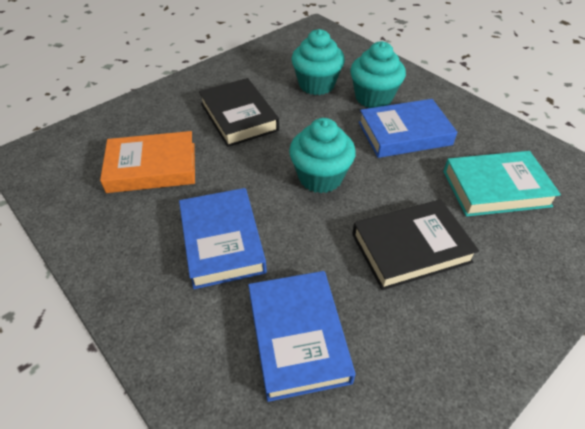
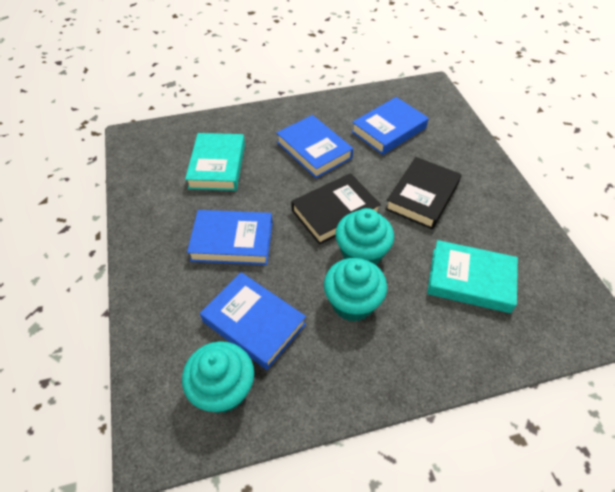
blue book: [179,188,267,289] [248,271,355,402] [359,99,457,158] = 3 -> [187,210,273,265] [200,272,306,370] [277,115,353,178] [351,97,429,155] = 4
orange book: [100,131,195,193] = 1 -> none = 0
turquoise book: [443,151,561,217] = 1 -> [185,133,245,191] [427,240,518,313] = 2

